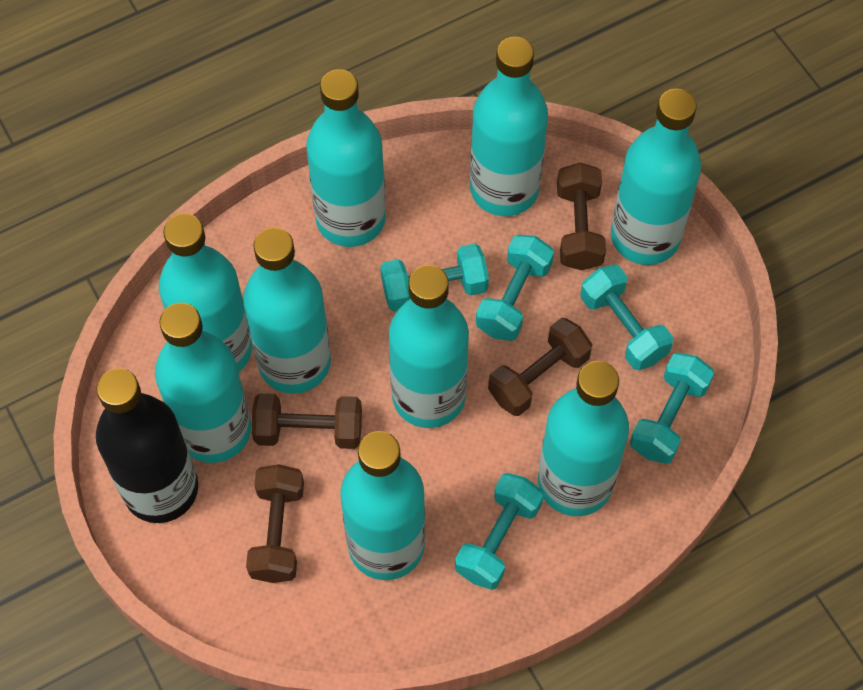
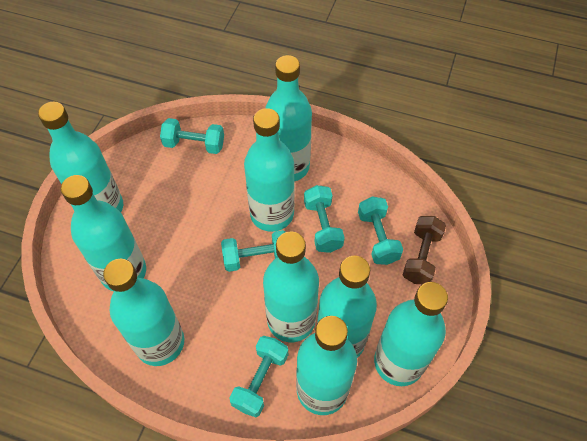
black bottle: [96,368,198,523] = 1 -> none = 0
brown dumbbell: [246,464,304,583] [252,393,362,449] [488,318,592,416] [557,162,606,271] = 4 -> [403,216,446,284] = 1

